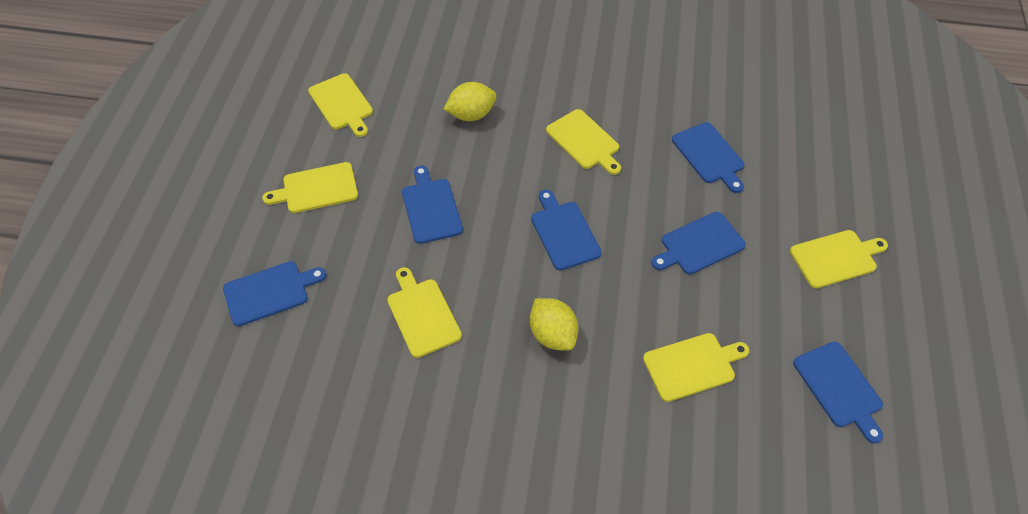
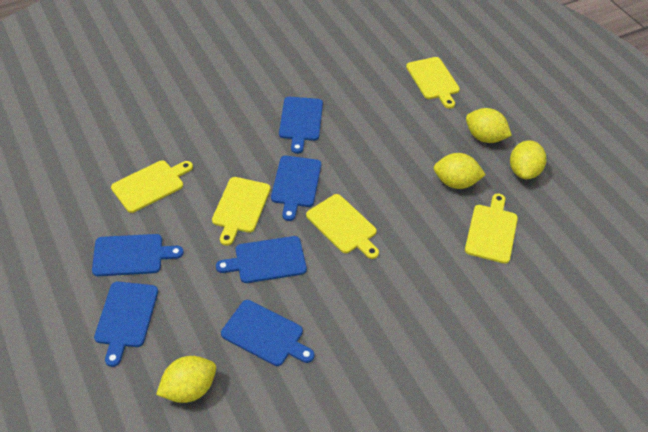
yellow cutting board: [262,162,358,213] [308,73,373,137] [387,267,462,358] [546,109,621,175] [643,333,749,402] [790,230,888,288] = 6 -> [111,160,193,213] [212,177,271,246] [306,194,379,259] [406,57,460,109] [465,193,518,264] = 5
yellow lemon: [443,82,497,121] [530,298,578,351] = 2 -> [156,356,216,403] [434,153,486,189] [466,108,512,143] [510,140,546,179] = 4

